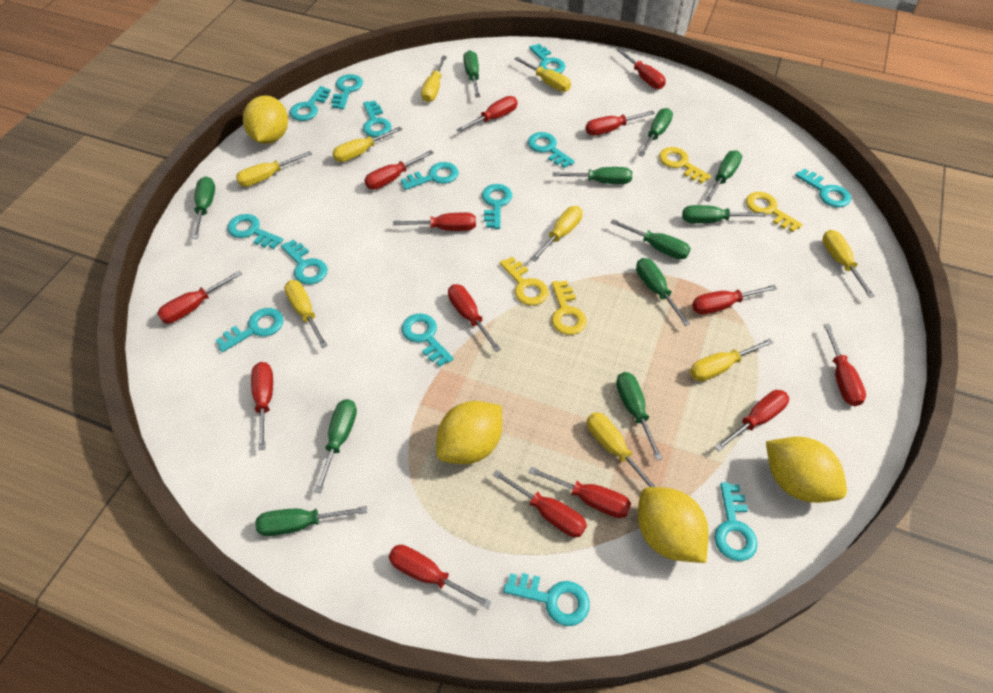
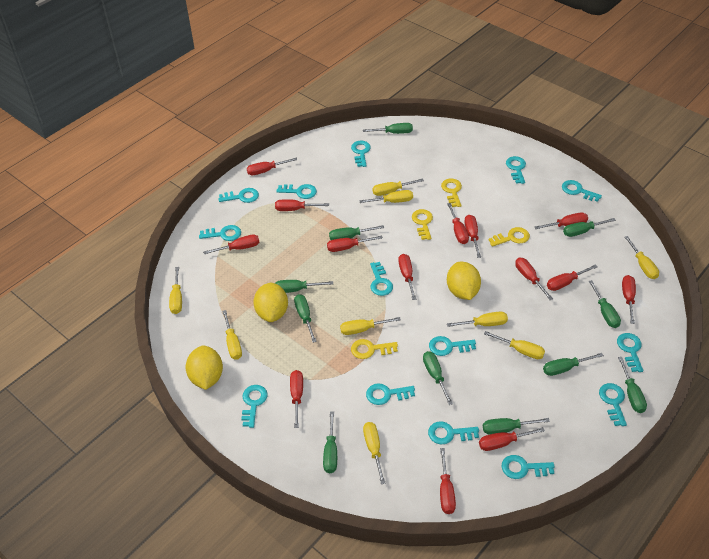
yellow lemon: [243,96,288,144] [436,401,502,464] [638,487,709,563] [766,437,847,503] = 4 -> [186,345,223,390] [253,282,288,322] [447,262,481,300] = 3

